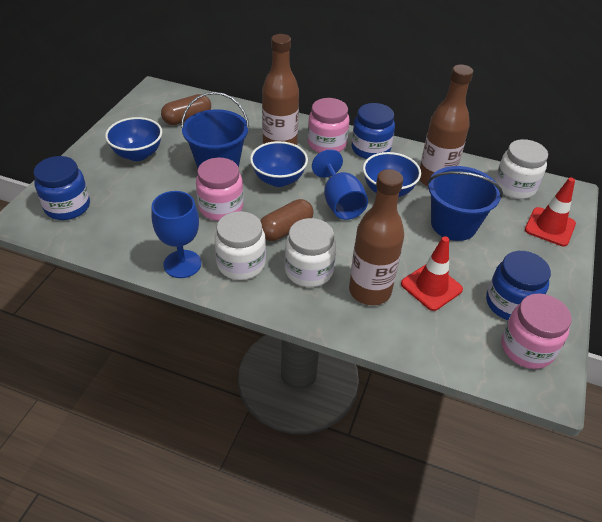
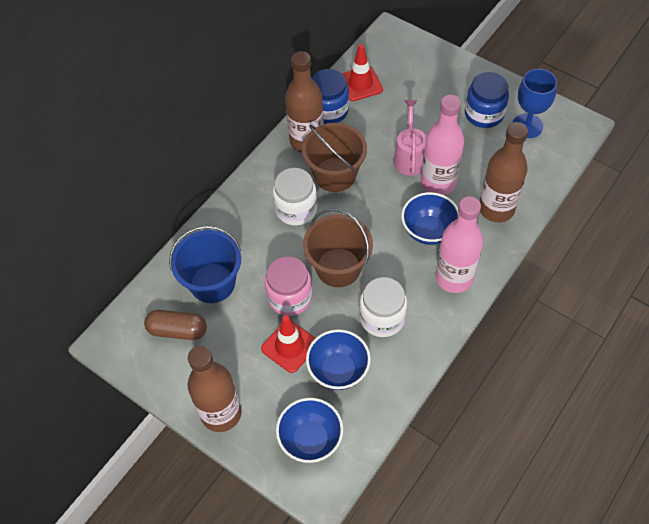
blue bucket: [181,92,250,168] [427,166,503,241] = 2 -> [169,226,241,303] = 1
blue goblet: [152,191,201,278] [312,149,368,220] = 2 -> [512,69,557,138] = 1
blue jar: [34,156,90,220] [352,103,395,159] [486,251,551,320] = 3 -> [312,69,349,124] [465,72,509,128] = 2
brown bucket: none = 0 -> [302,123,367,192] [303,208,373,287] = 2
brown capsule: [161,94,211,125] [261,199,314,241] = 2 -> [144,310,207,340] = 1
pink bottle: none = 0 -> [421,95,464,195] [436,196,483,293] = 2
pink jar: [196,158,244,221] [308,98,349,153] [501,293,572,369] = 3 -> [265,256,312,316] = 1
pink watering can: none = 0 -> [393,100,426,176] = 1
white jar: [214,211,266,280] [285,218,336,287] [495,139,548,199] = 3 -> [273,168,317,226] [359,277,407,337] = 2

